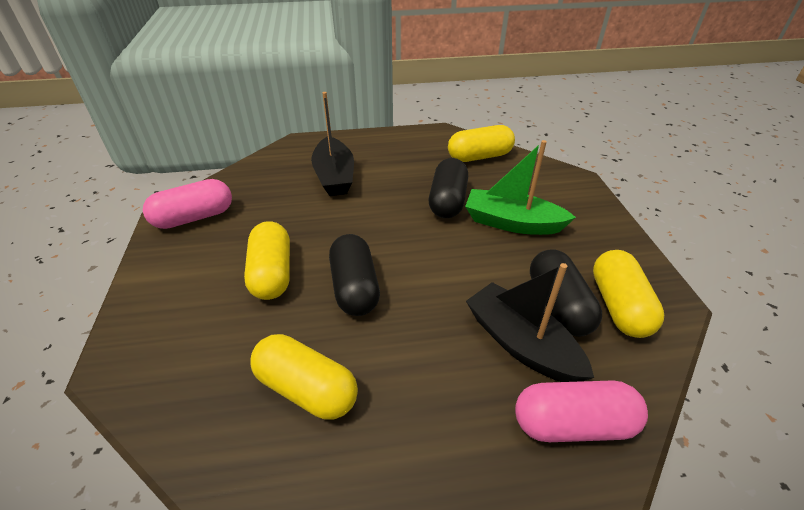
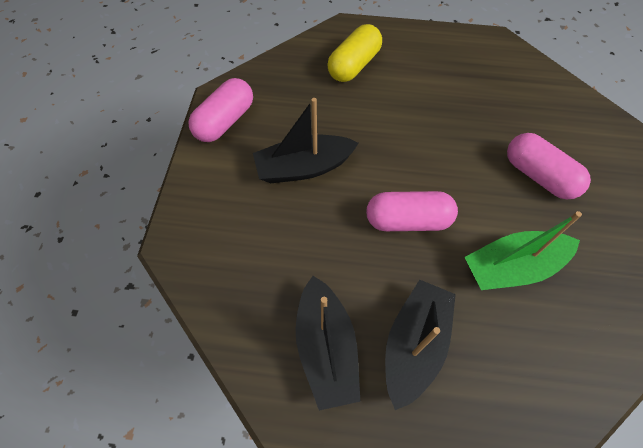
black boat: [311,92,354,196] [466,263,594,382] = 2 -> [253,98,359,183] [295,276,360,411] [385,280,456,410] = 3
black capsule: [329,234,380,316] [429,158,468,218] [530,249,602,337] = 3 -> none = 0
pink capsule: [143,179,232,229] [515,380,648,442] = 2 -> [188,78,253,142] [366,191,458,231] [507,133,591,199] = 3
yellow capsule: [244,221,290,300] [250,334,358,420] [448,125,515,162] [593,250,664,338] = 4 -> [327,24,382,82] = 1

